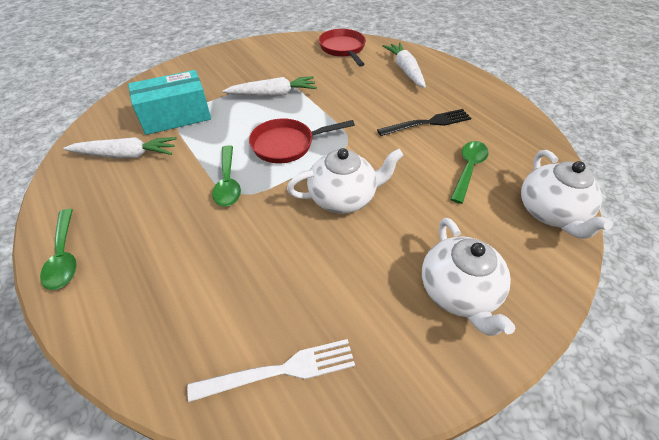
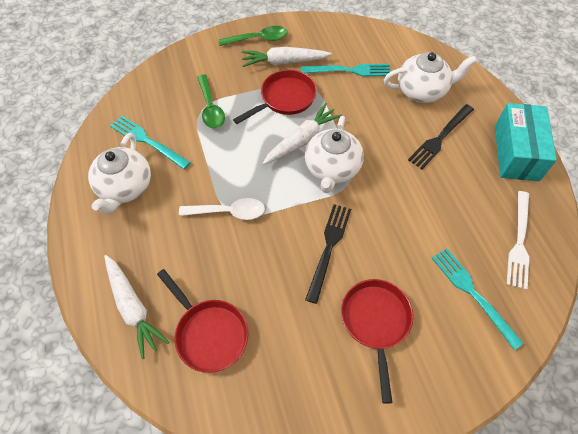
black fork: [377,109,471,136] = 1 -> [305,204,351,304] [408,104,474,169] = 2
green spoon: [40,209,77,290] [212,145,241,207] [450,141,489,204] = 3 -> [197,74,225,128] [219,26,287,46] = 2
red pan: [249,118,355,163] [319,29,366,67] = 2 -> [157,269,248,373] [233,70,317,124] [341,279,413,404] = 3
turquoise fork: none = 0 -> [110,115,191,169] [301,64,391,77] [432,248,524,350] = 3
white spoon: none = 0 -> [179,198,265,220] = 1

